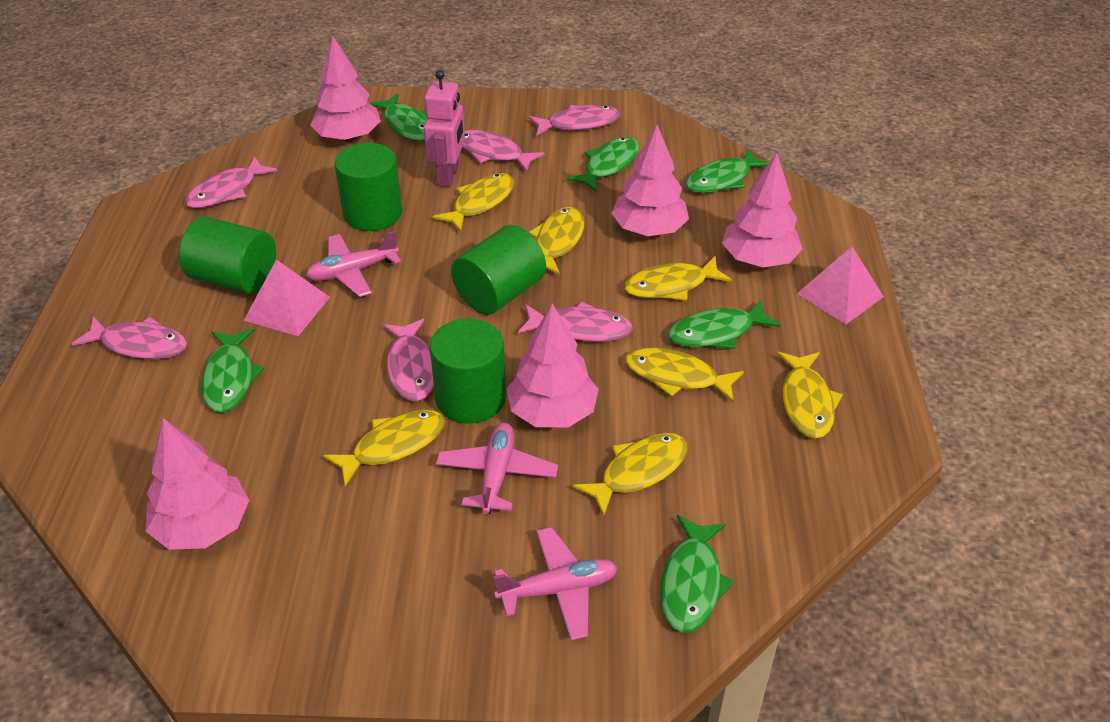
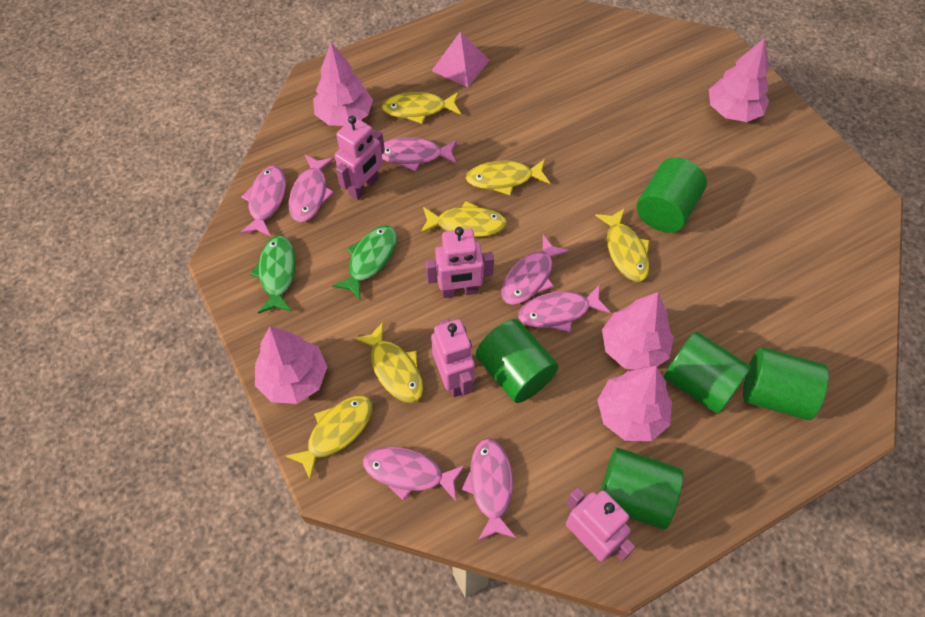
green cylinder: [179,217,276,294] [334,143,402,231] [430,319,506,424] [451,225,546,315] = 4 -> [476,319,559,403] [601,448,683,529] [637,157,707,233] [664,331,751,414] [743,347,829,420] = 5
green fish: [201,328,264,412] [370,93,427,141] [567,137,640,192] [660,515,734,633] [668,300,780,349] [686,148,769,193] = 6 -> [250,235,296,314] [332,225,397,299] = 2
pink fish: [72,316,187,359] [185,156,278,208] [383,319,434,401] [462,130,545,172] [518,301,633,342] [529,105,620,136] = 6 -> [240,166,286,236] [289,154,334,223] [363,447,465,501] [382,137,457,172] [462,438,516,541] [501,235,570,305] [518,284,611,332] = 7
pink plane: [306,231,401,297] [436,423,558,514] [493,527,618,641] = 3 -> none = 0
pink pyramid: [244,260,330,336] [797,246,884,324] = 2 -> [432,31,490,87] = 1
pink robot: [424,70,465,187] = 1 -> [334,116,385,200] [425,227,494,298] [431,319,475,397] [566,487,636,562] = 4
yellow fish: [323,410,446,486] [432,173,515,232] [529,207,585,275] [573,433,688,517] [624,256,732,301] [625,347,744,402] [777,352,843,439] = 7 -> [285,396,373,480] [354,322,423,403] [382,92,461,124] [420,201,507,237] [466,159,550,195] [595,208,650,282] = 6

